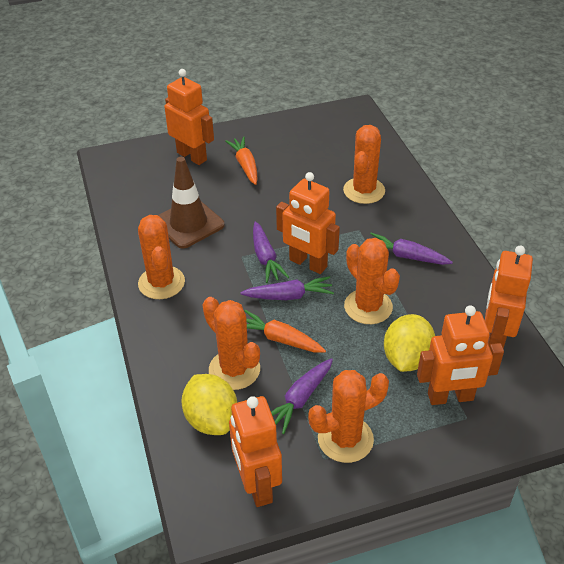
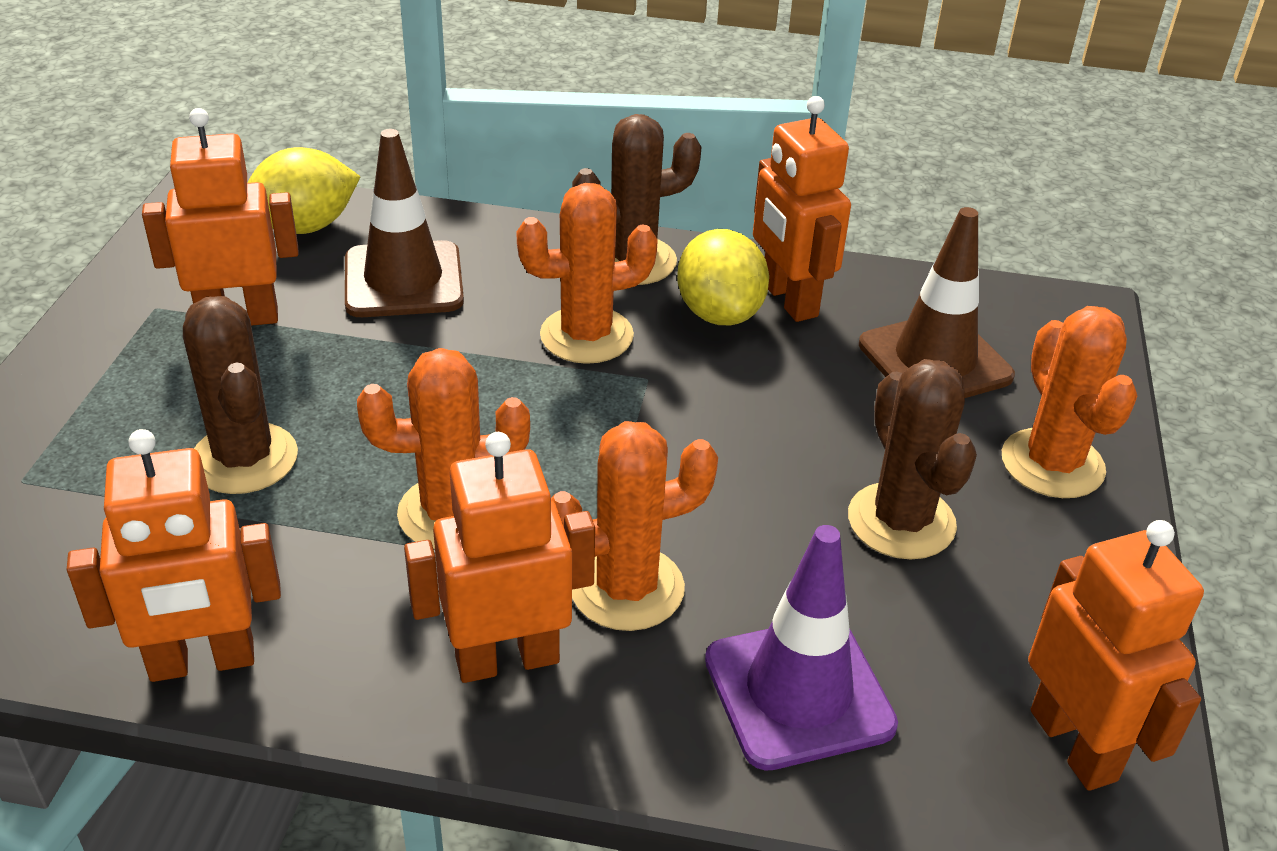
brown cactus: none = 0 -> [183,296,298,494] [572,114,701,285] [848,359,977,560] = 3
brown traffic cone: [158,157,225,249] = 1 -> [345,129,464,317] [859,207,1015,398] = 2
orange cactus: [138,215,185,299] [203,297,260,390] [308,370,389,463] [343,125,385,204] [344,238,400,324] = 5 -> [357,348,530,549] [516,183,658,364] [551,421,718,631] [1002,306,1137,498] = 4
orange carrot: [225,137,257,185] [244,310,326,353] = 2 -> none = 0
purple carrot: [240,276,334,300] [253,221,289,283] [271,358,333,434] [370,233,453,265] = 4 -> none = 0
purple traffic cone: none = 0 -> [705,525,898,771] = 1

